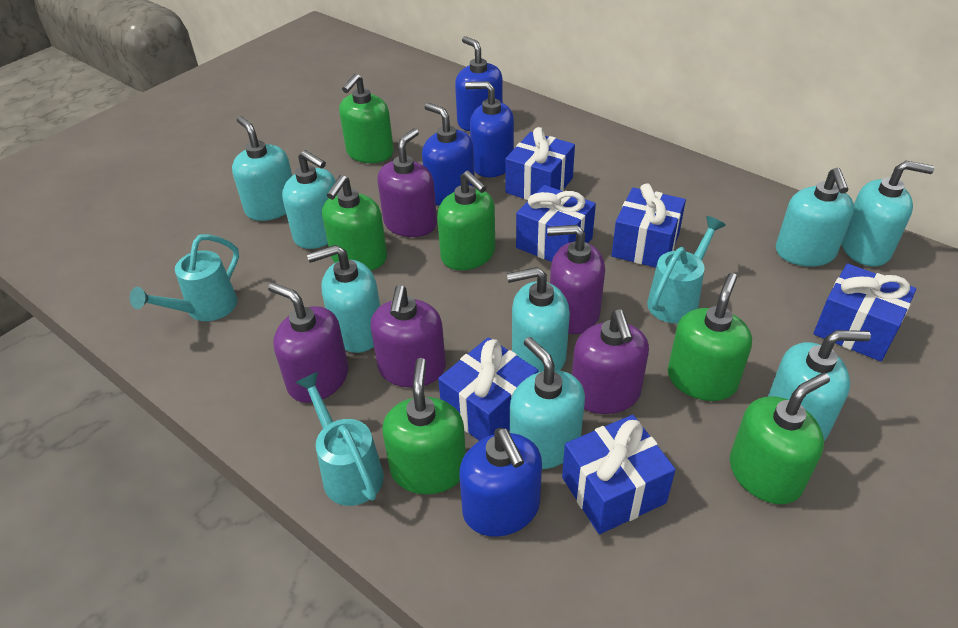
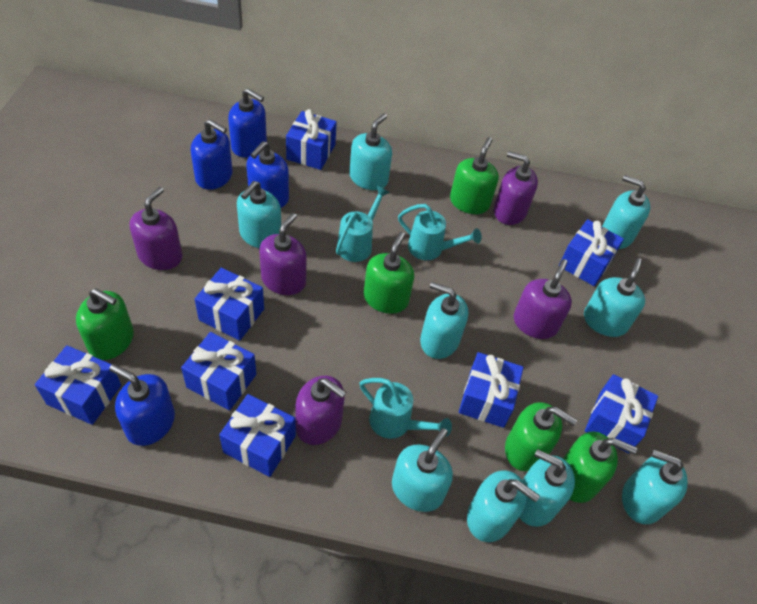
blue gift: [438,337,538,441] [505,127,575,200] [516,185,596,262] [562,415,676,534] [612,183,686,268] [813,264,916,361] = 6 -> [35,345,121,425] [181,332,256,411] [195,268,264,341] [219,394,296,477] [286,109,337,170] [459,352,523,428] [559,219,624,286] [585,374,658,453] = 8
green soap dispenser: [322,175,387,271] [339,74,394,163] [382,358,466,494] [437,171,495,270] [668,273,752,401] [730,373,830,504] = 6 -> [76,288,134,360] [364,232,414,314] [450,137,499,214] [505,402,577,471] [563,431,637,503] = 5
turquoise soap dispenser: [232,116,292,221] [282,150,336,249] [307,245,380,353] [507,267,570,372] [510,337,585,469] [768,330,871,441] [776,167,854,267] [842,161,935,266] = 8 -> [237,181,281,248] [349,113,392,190] [392,428,453,512] [420,282,468,359] [467,470,540,542] [519,449,575,527] [584,258,645,337] [602,175,650,249] [622,449,688,524] = 9

